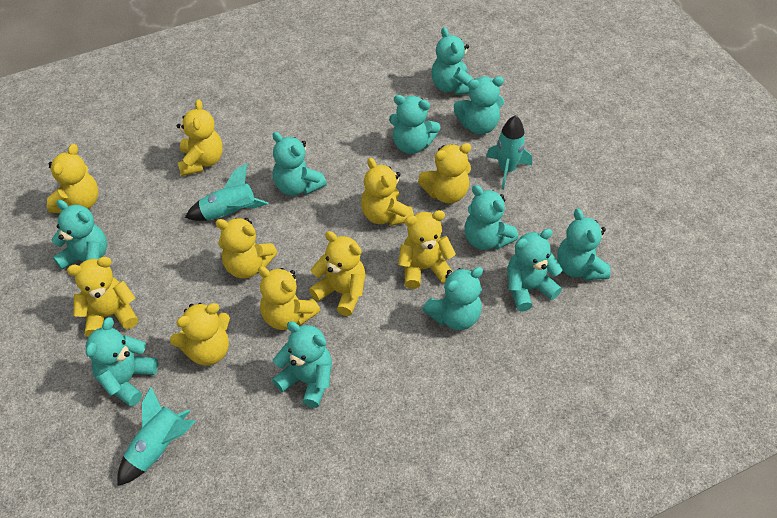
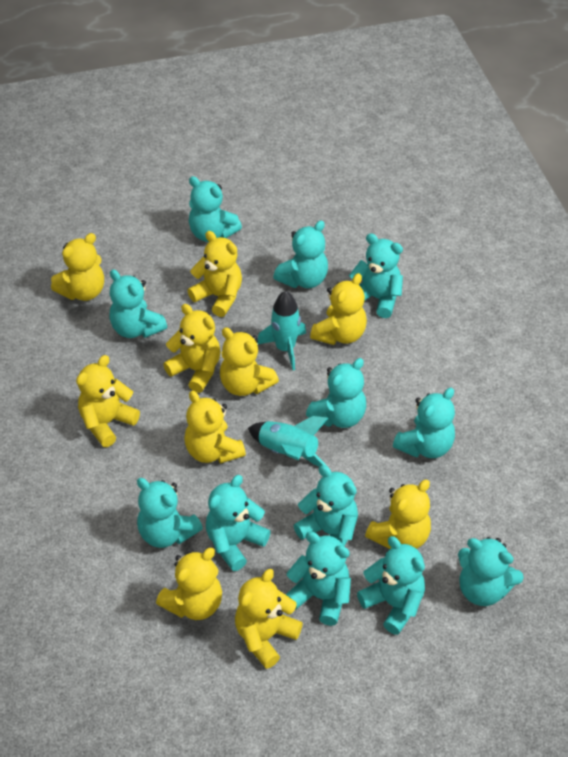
turquoise rocket: [117,387,195,486] [185,163,268,221] [486,115,532,190] = 3 -> [248,416,329,468] [258,291,306,370] = 2
turquoise teddy bear: [51,200,107,270] [85,317,158,407] [272,321,332,408] [273,132,327,196] [389,95,440,154] [422,267,483,330] [432,27,473,95] [454,76,504,134] [464,185,519,250] [507,229,563,312] [557,209,611,281] = 11 -> [109,269,167,338] [137,478,203,548] [189,176,242,242] [206,475,271,571] [273,220,328,288] [286,532,351,626] [294,465,358,547] [306,358,366,428] [349,233,403,318] [357,536,425,635] [393,388,455,458] [458,537,524,606] = 12

